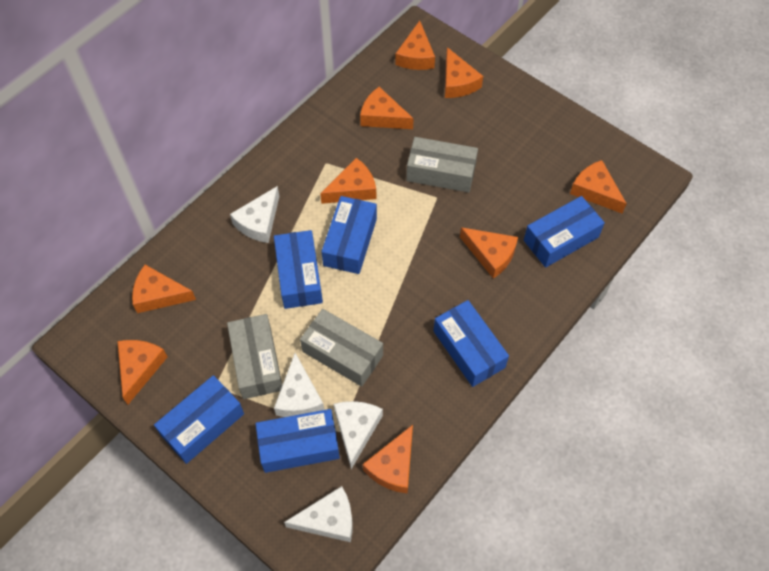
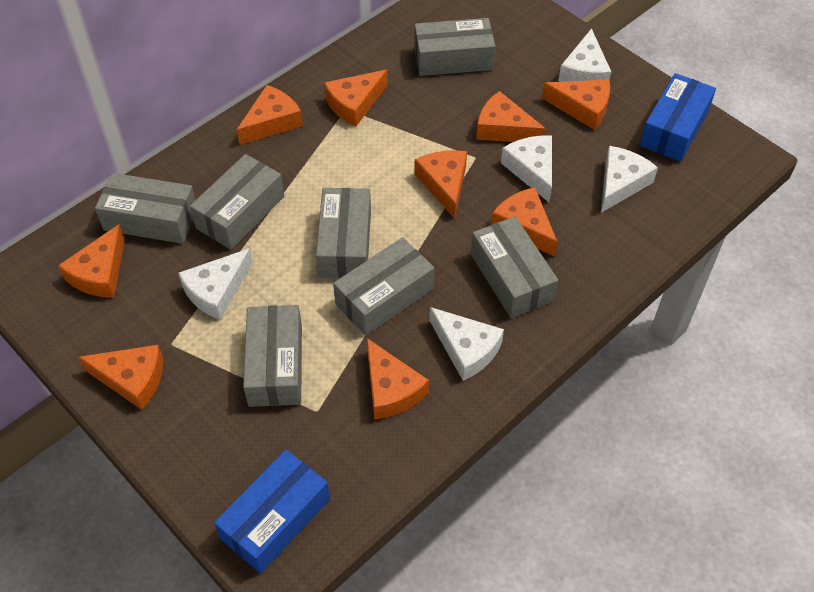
blue box: [154,375,244,464] [256,409,340,473] [274,230,323,309] [321,196,377,274] [433,300,509,387] [524,196,605,268] = 6 -> [214,449,330,574] [640,73,716,162] = 2
grey box: [227,314,282,399] [300,309,383,387] [406,137,478,193] = 3 -> [95,173,196,244] [190,154,284,250] [243,305,302,407] [316,188,371,278] [333,237,434,336] [414,18,495,76] [471,216,558,318] = 7
white cheese: [230,186,279,243] [274,353,324,417] [284,486,352,542] [334,401,383,469] = 4 -> [178,248,253,320] [430,307,504,381] [501,136,552,202] [558,28,611,82] [601,146,658,213] = 5

